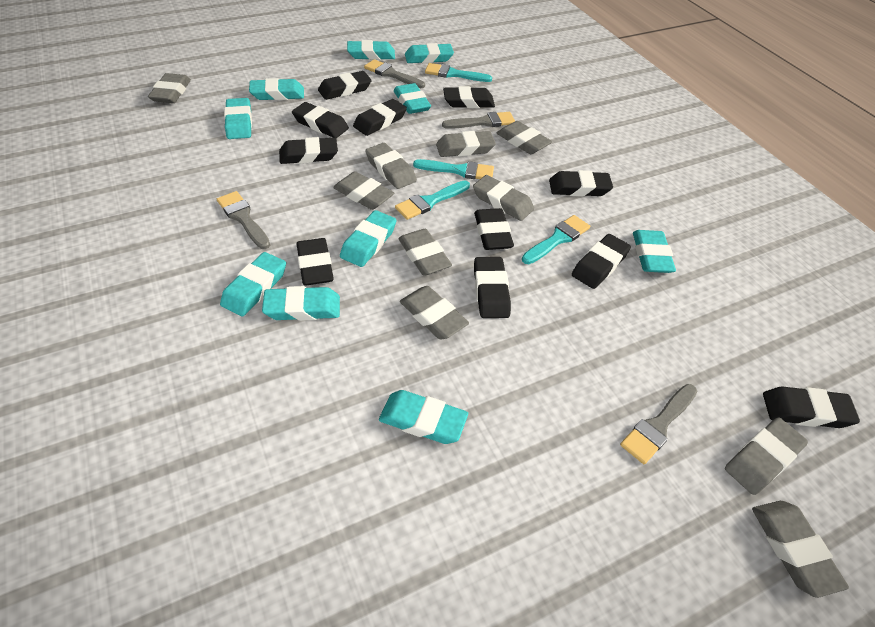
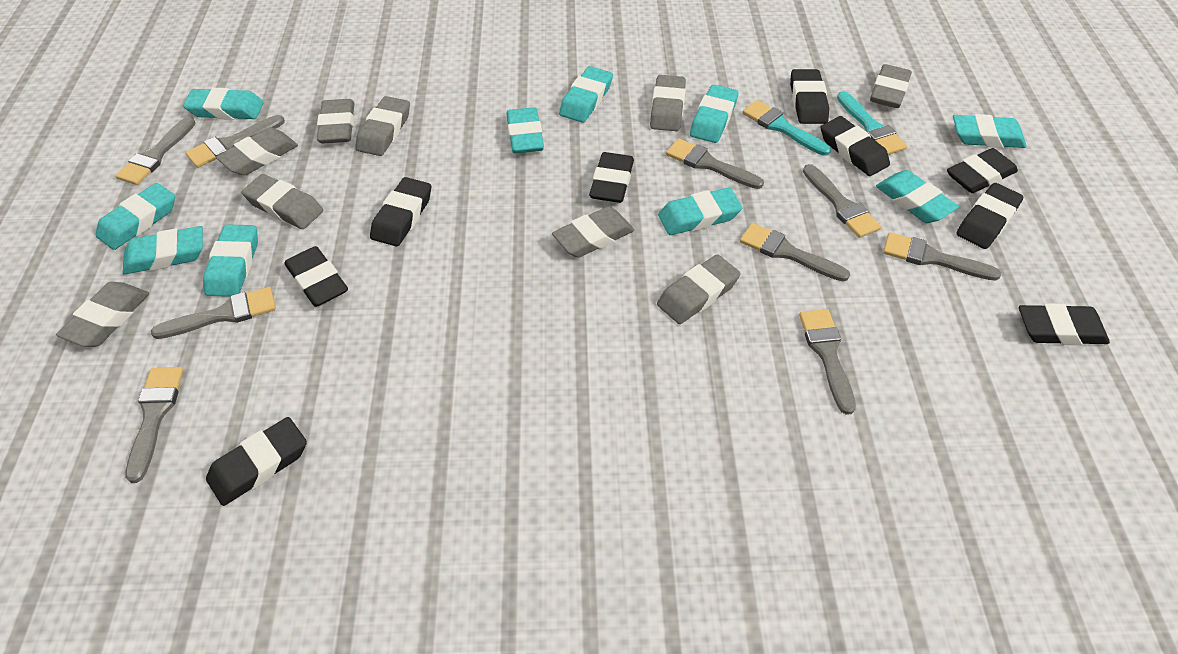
black eraser: [279,137,338,164] [292,102,349,138] [296,238,334,286] [318,71,372,100] [353,99,407,136] [443,86,495,108] [474,208,514,250] [474,257,511,318] [549,170,613,197] [572,234,631,289] [763,386,860,428] = 11 -> [206,417,307,506] [284,246,348,307] [370,177,431,247] [589,152,634,203] [790,69,829,124] [821,116,890,176] [947,148,1018,193] [956,183,1023,249] [1019,303,1110,345] = 9
grey brush: [217,191,270,249] [364,59,425,88] [442,112,515,129] [620,384,697,464] = 4 -> [115,117,196,185] [125,367,184,483] [151,287,276,339] [185,115,285,168] [666,138,764,189] [740,223,850,282] [799,309,856,415] [803,164,881,238] [883,232,1001,281] = 9
grey eraser: [148,73,191,103] [333,171,394,210] [365,143,417,189] [398,229,452,276] [400,286,469,339] [436,131,496,157] [473,175,534,221] [497,121,552,154] [725,418,808,495] [752,501,849,598] = 10 -> [56,282,149,347] [216,127,298,176] [242,174,323,229] [317,99,355,144] [355,96,410,156] [552,207,634,258] [650,75,686,131] [657,254,741,324] [870,64,912,108] = 9
turquoise brush: [395,180,470,220] [413,159,494,179] [425,63,492,82] [522,215,590,264] = 4 -> [742,100,831,156] [837,91,907,155] = 2

